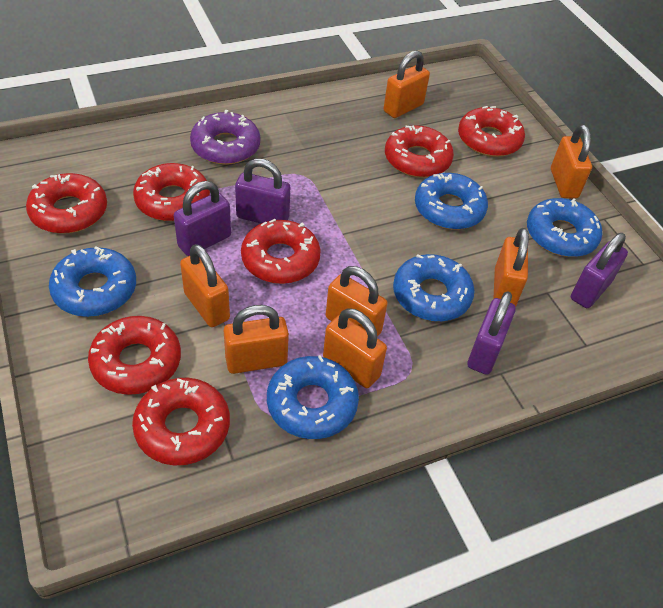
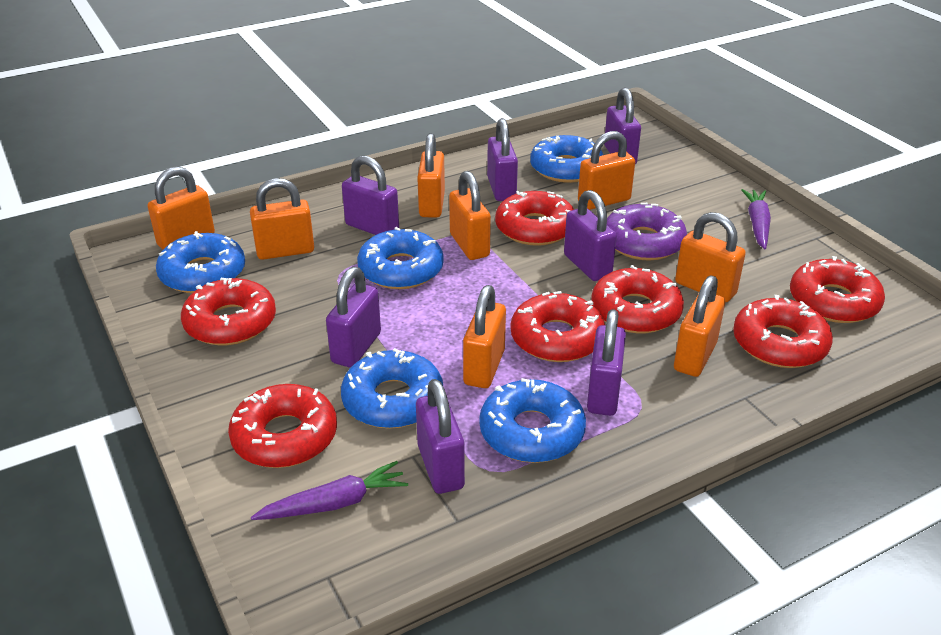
orange padlock: [180,244,230,327] [224,305,289,374] [323,308,387,388] [326,266,388,337] [383,50,430,118] [493,228,529,306] [551,125,592,198] = 7 -> [148,167,215,250] [250,178,314,260] [417,133,445,218] [449,171,491,260] [463,285,506,388] [578,131,635,210] [674,275,725,377] [675,212,746,302] = 8
purple carrot: none = 0 -> [251,461,408,520] [741,189,771,249] = 2
purple padlock: [174,181,231,256] [235,158,290,223] [467,291,516,375] [571,233,628,308] = 4 -> [326,267,381,368] [342,156,399,235] [416,379,465,494] [487,118,518,201] [564,190,617,281] [587,309,626,416] [604,87,641,164] = 7

